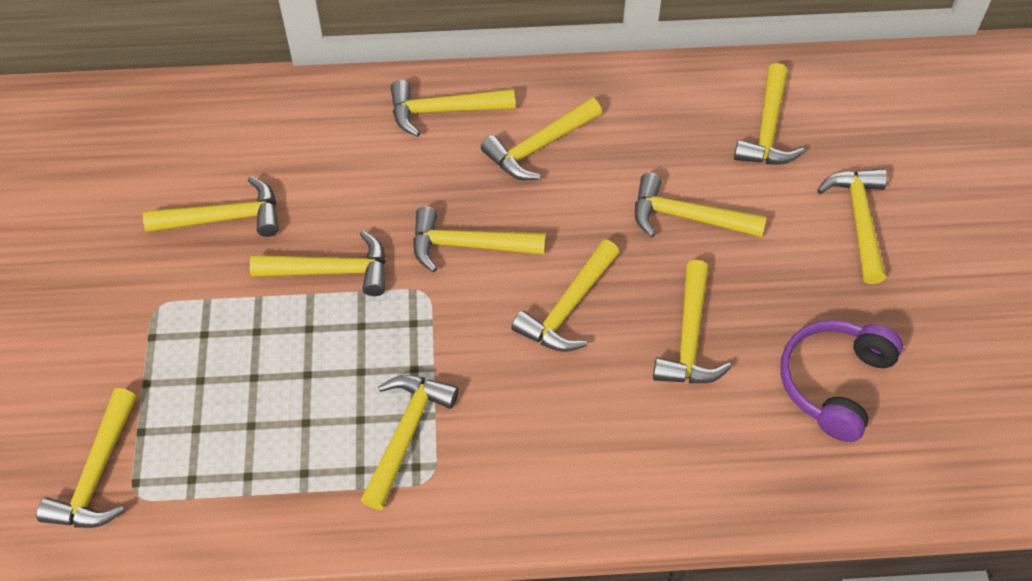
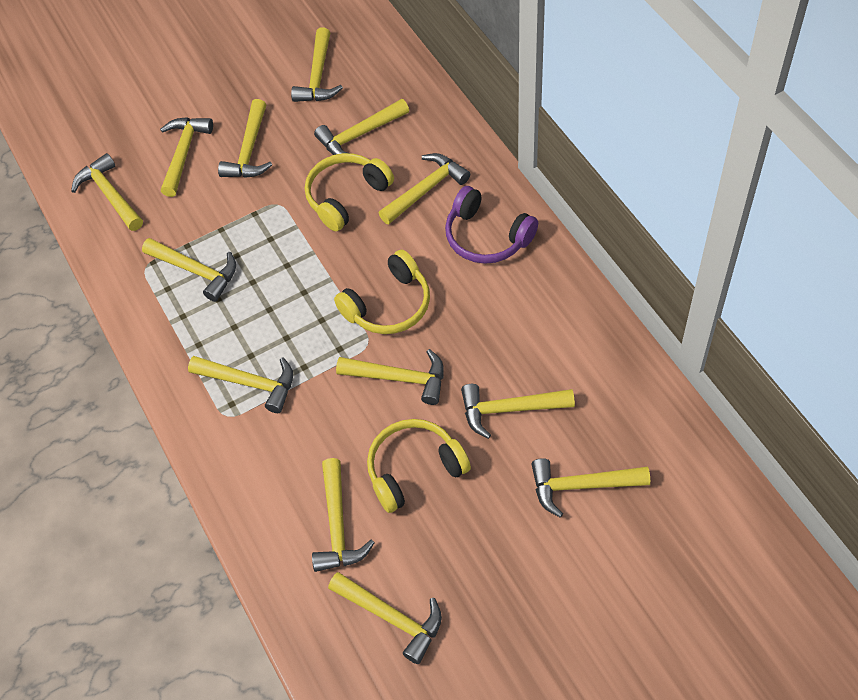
yellow hammer: [36,388,136,528] [143,176,279,237] [250,231,386,296] [361,375,459,510] [391,80,515,137] [413,206,545,272] [481,97,602,180] [511,240,620,352] [635,173,767,238] [653,260,732,383] [734,63,805,165] [817,169,887,284] = 12 -> [71,153,143,231] [142,238,236,302] [160,117,213,197] [188,356,293,413] [218,99,272,178] [291,28,343,102] [312,458,375,572] [314,99,409,155] [328,572,442,664] [336,349,444,405] [379,153,470,224] [461,384,575,439] [531,458,650,517] = 13
yellow headphones: none = 0 -> [305,153,394,231] [334,250,430,334] [367,419,471,513] = 3

